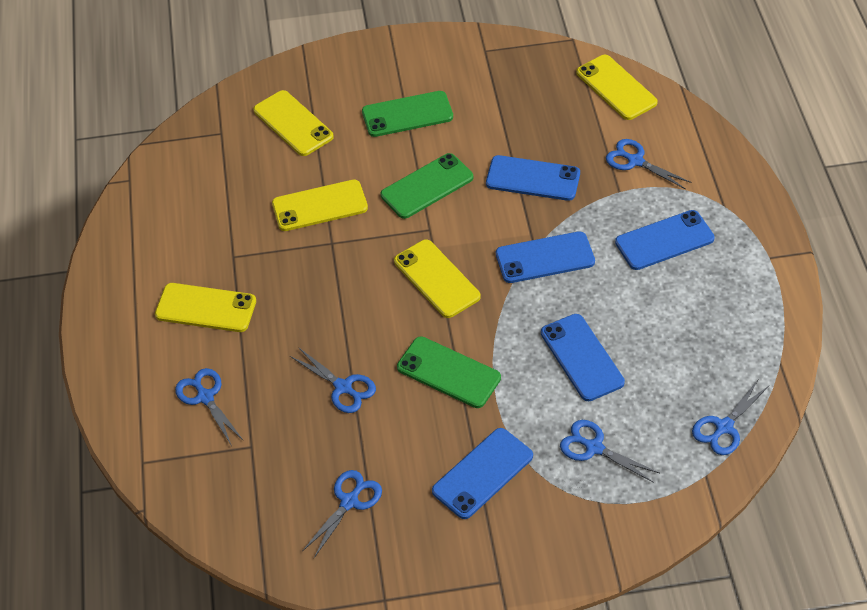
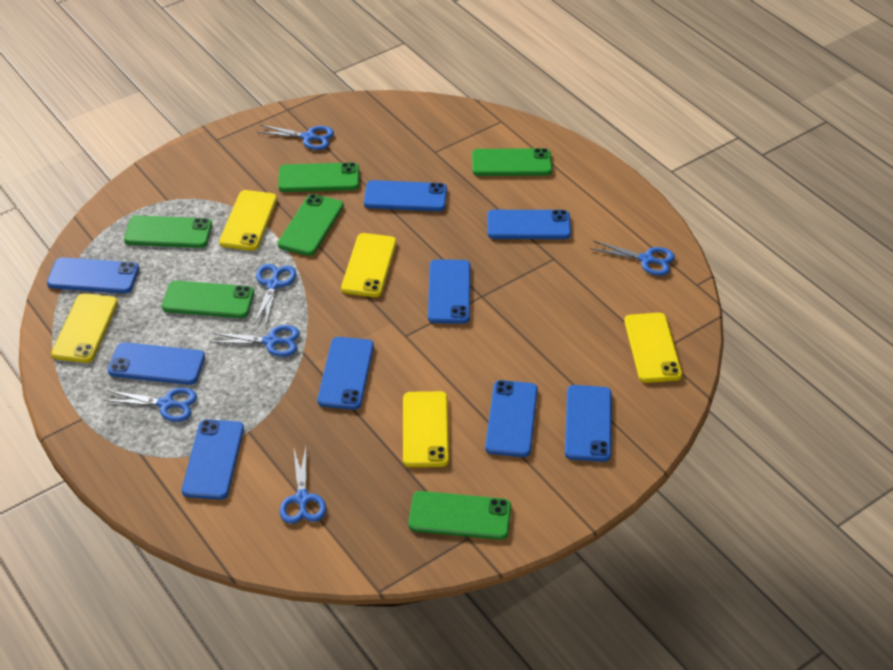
blue phone: [432,428,533,519] [486,155,580,201] [496,231,595,283] [541,314,625,401] [615,210,715,270] = 5 -> [47,257,139,293] [108,342,205,385] [182,419,244,500] [317,337,374,410] [364,180,447,211] [428,259,470,324] [485,380,538,457] [487,210,571,239] [565,385,612,462] = 9
green phone: [362,91,453,137] [381,153,473,219] [397,336,501,408] = 3 -> [124,215,212,248] [162,280,254,318] [278,162,359,192] [278,194,344,256] [408,491,511,540] [472,148,552,176] = 6

